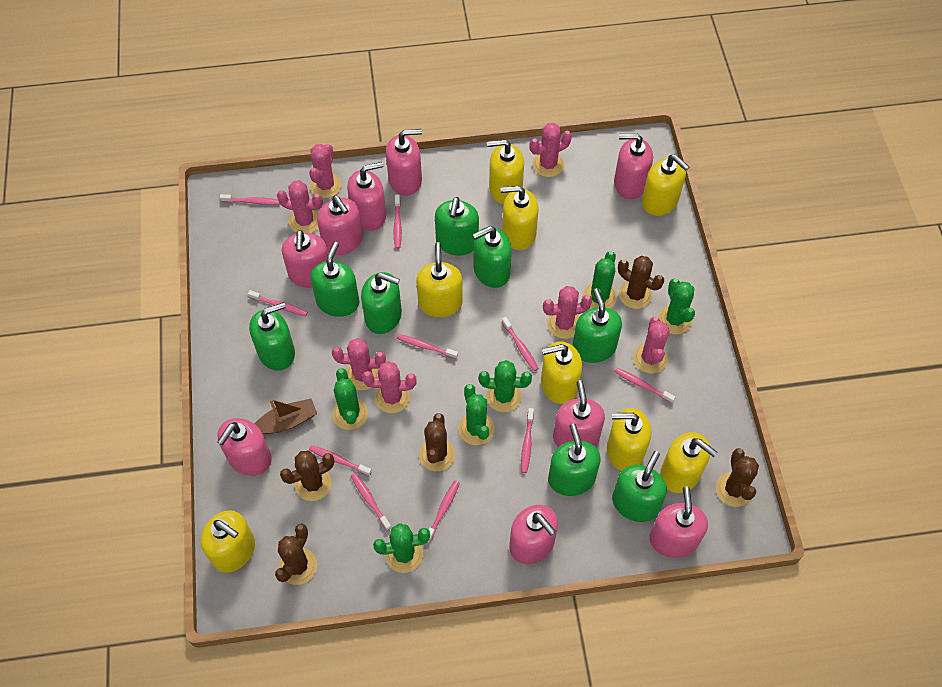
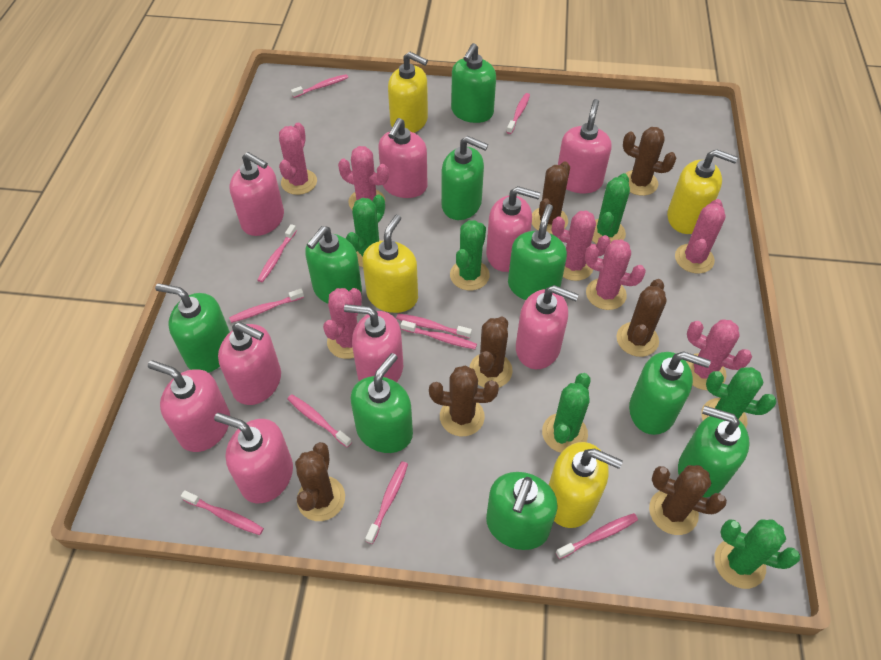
brown boat: [254,398,317,434] = 1 -> none = 0
brown cactus: [275,523,317,585] [280,450,334,501] [419,413,455,471] [618,256,664,309] [716,448,759,507] = 5 -> [295,442,345,521] [429,365,499,436] [469,317,513,387] [532,161,570,234] [617,279,667,357] [623,127,676,196] [649,465,727,535] = 7
green soap dispenser: [249,302,295,371] [310,242,359,317] [361,272,402,334] [435,197,479,256] [473,226,512,288] [548,423,601,496] [572,288,622,363] [612,451,667,522] = 8 -> [155,283,230,372] [305,226,362,304] [350,353,413,453] [441,136,488,220] [451,43,496,123] [486,472,558,550] [508,204,567,300] [629,351,711,435] [678,406,750,497] = 9
yellow soap dispenser: [201,510,255,573] [416,242,463,317] [487,139,524,204] [500,186,539,250] [541,341,582,404] [607,408,651,471] [642,154,689,216] [660,432,718,493] = 8 -> [362,215,418,313] [388,52,428,133] [549,442,623,528] [667,149,738,234] = 4

